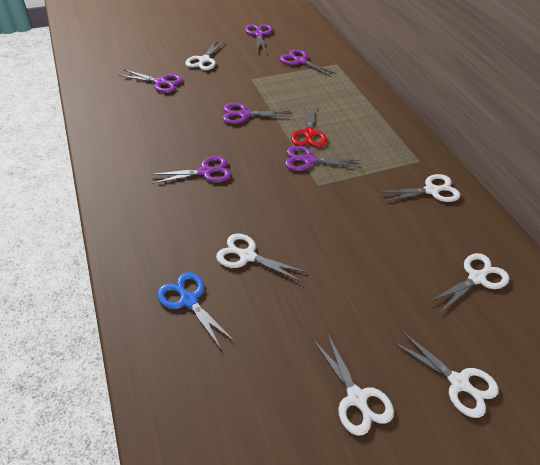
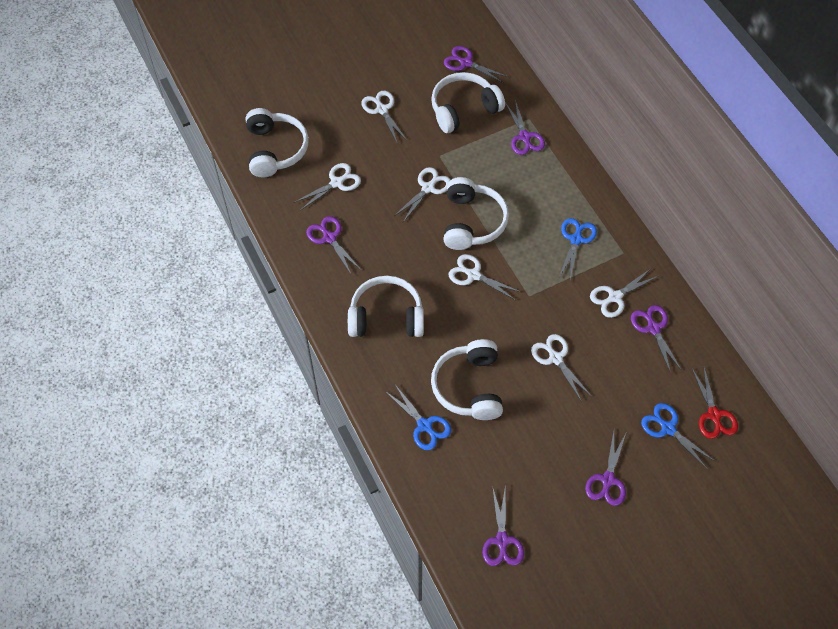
blue scissors: [157,272,235,349] = 1 -> [385,383,451,450] [559,218,597,279] [641,403,715,469] = 3
white headphones: none = 0 -> [246,108,309,177] [348,276,424,337] [431,72,505,133] [431,339,503,420] [444,177,509,250] = 5

